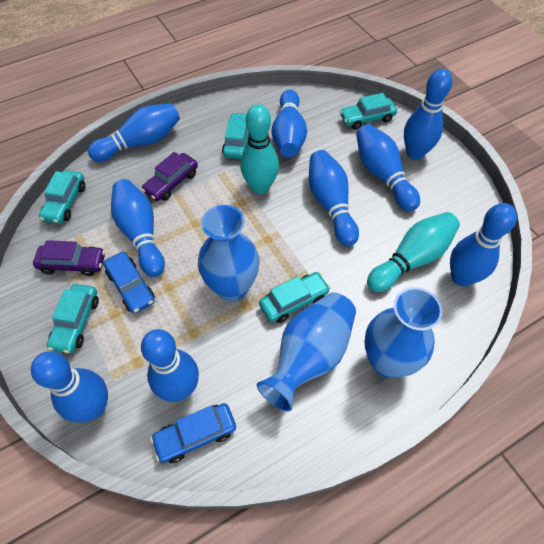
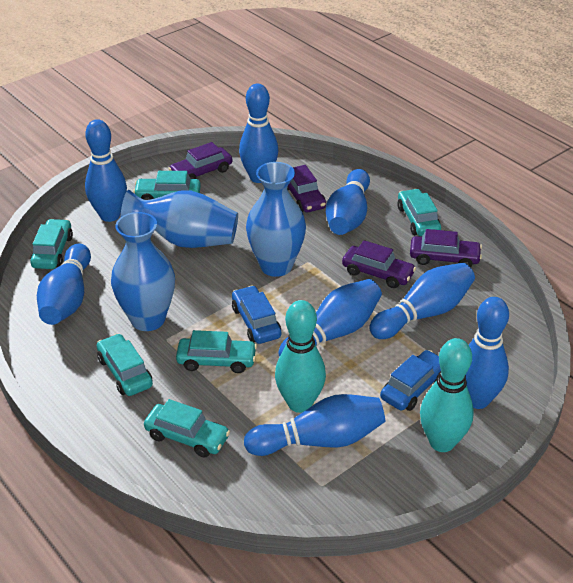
blue bowling pin: [31,351,108,423] [88,103,180,162] [111,179,165,277] [141,329,199,402] [271,90,307,157] [309,150,359,246] [356,124,420,211] [404,69,452,160] [450,203,517,286] = 9 -> [37,243,91,325] [85,119,127,222] [239,84,278,183] [244,394,385,456] [278,279,382,357] [326,169,370,235] [369,263,475,339] [466,297,509,409] = 8
purple car: [33,240,105,276] [141,152,198,201] = 2 -> [168,142,232,179] [287,165,326,212] [342,240,416,288] [410,229,482,267] = 4
turquoise car: [39,170,85,224] [47,284,99,353] [222,112,249,159] [259,272,330,323] [340,93,397,130] = 5 -> [30,219,73,269] [97,333,153,396] [133,171,201,200] [144,399,230,458] [176,330,257,373] [397,189,441,236] = 6

